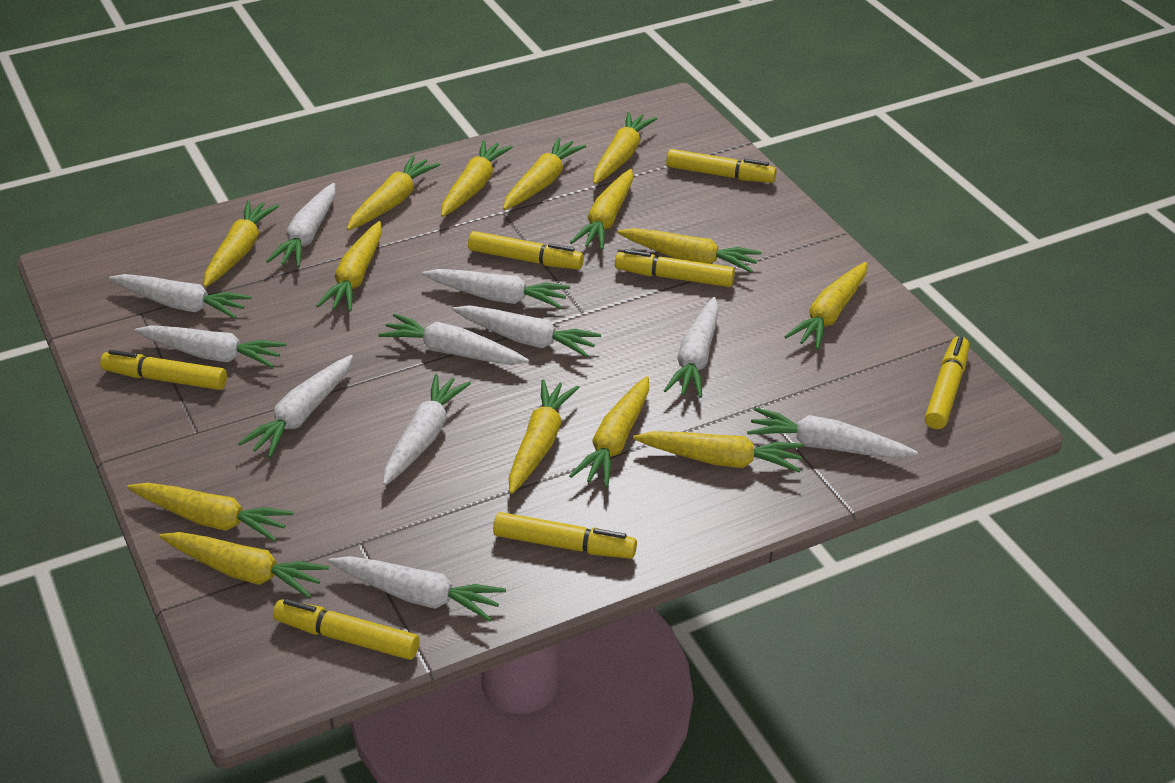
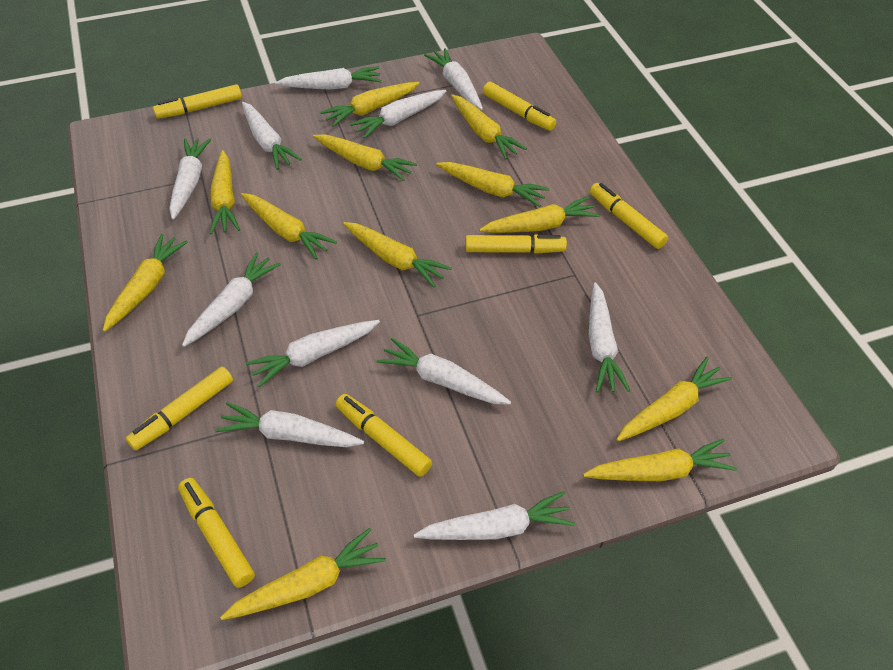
yellow carrot: [127,483,293,542] [159,532,329,598] [204,200,279,287] [316,221,382,311] [347,155,440,231] [441,140,513,217] [503,137,587,210] [508,379,579,494] [569,376,649,487] [570,169,633,250] [593,112,657,184] [618,228,762,273] [633,431,803,472] [784,262,867,350] = 14 -> [103,234,188,332] [210,150,240,234] [220,528,386,620] [241,193,337,259] [313,134,417,181] [320,82,420,127] [343,222,452,287] [436,162,549,207] [451,94,527,160] [479,197,600,233] [583,439,737,481] [617,357,732,441] = 12

